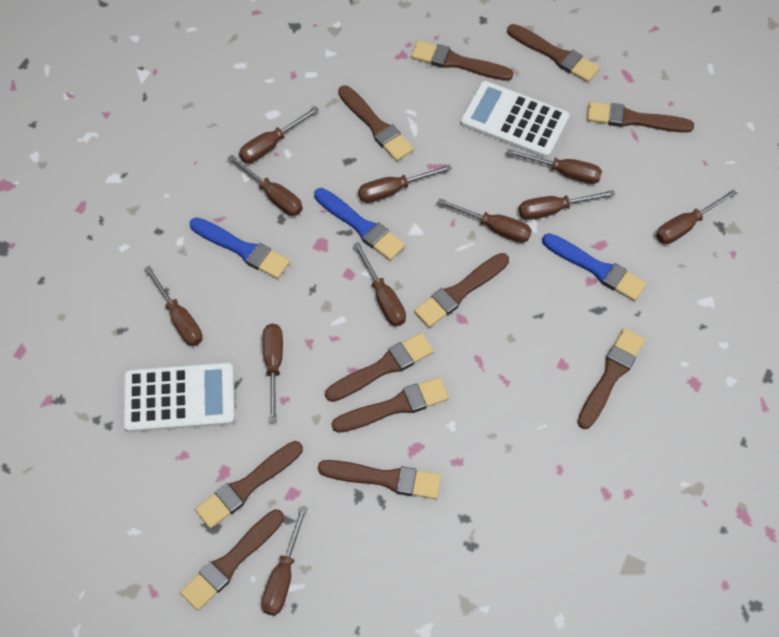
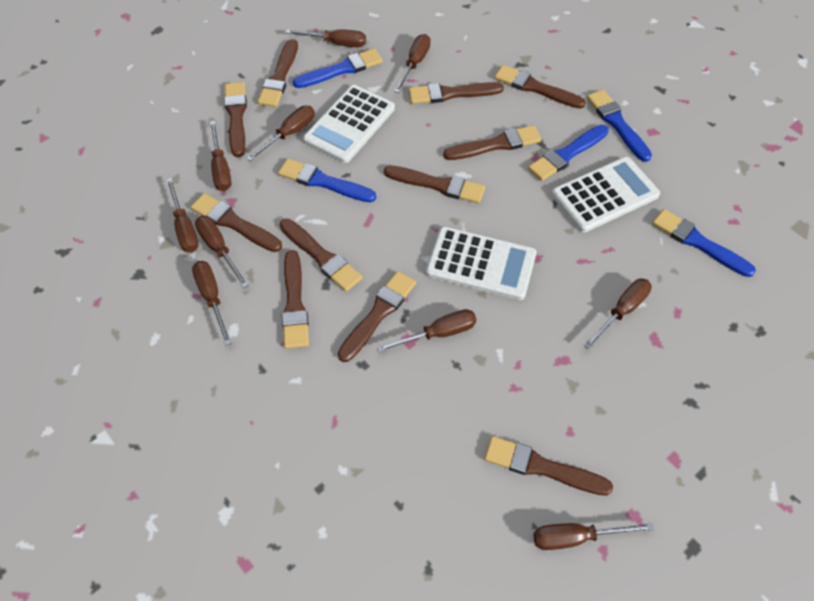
blue brush: [190,217,290,279] [314,188,405,261] [542,233,647,301] = 3 -> [278,158,376,203] [293,48,383,88] [528,125,609,181] [586,90,652,162] [652,209,756,277] = 5
brown screwdriver: [144,266,203,346] [228,155,303,216] [239,106,319,163] [261,506,308,616] [263,324,283,422] [354,242,406,326] [358,164,452,203] [437,198,532,243] [506,149,602,184] [519,190,615,220] [656,189,737,244] = 11 -> [166,178,199,253] [192,261,232,345] [195,216,249,288] [210,121,231,191] [246,106,315,161] [286,29,366,47] [377,309,477,352] [394,34,431,93] [533,523,654,550] [583,279,652,349] = 10
white calculator: [123,362,235,433] [460,81,570,158] = 2 -> [303,85,395,163] [426,227,537,300] [551,157,660,233] = 3

